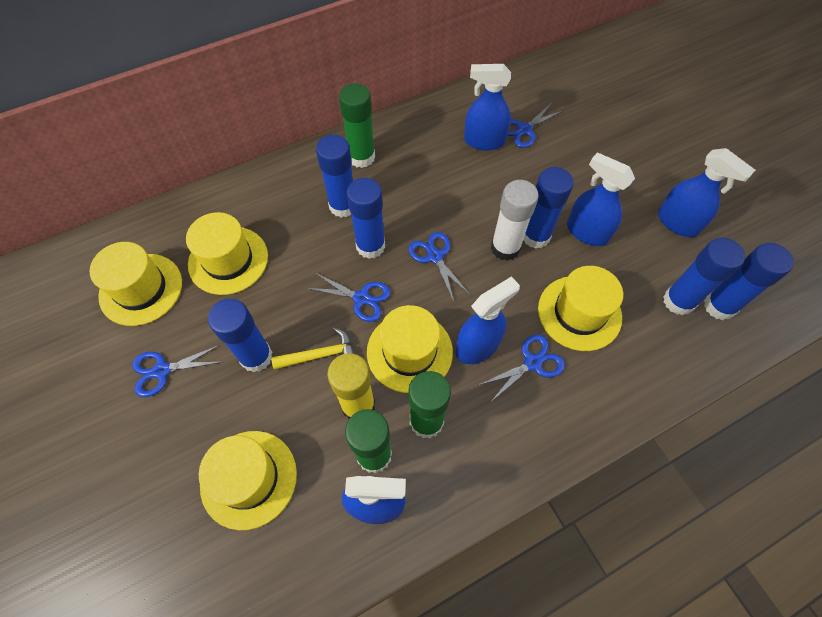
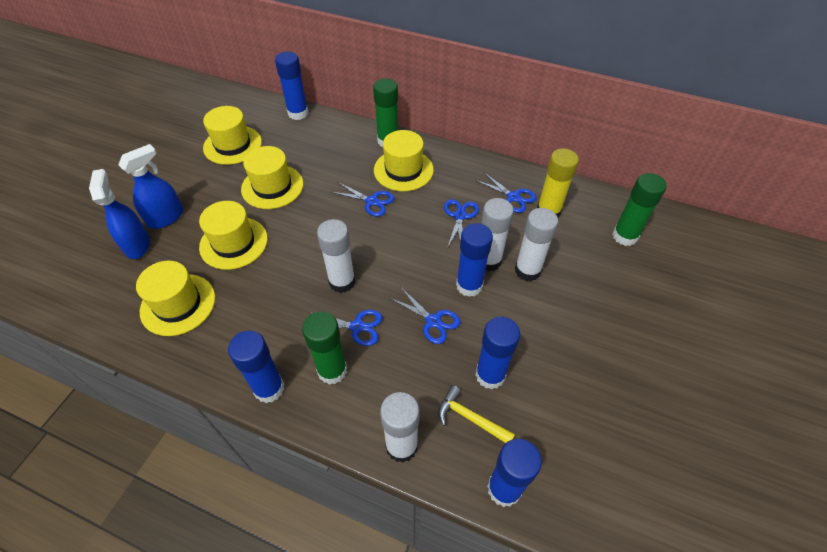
blue glue stick: [208,299,272,372] [316,135,353,218] [347,178,385,259] [523,167,574,248] [663,238,745,316] [704,243,794,320] = 6 -> [228,331,284,403] [275,52,308,120] [456,223,493,297] [475,317,520,390] [487,439,542,507] = 5
blue spray bottle: [342,476,406,524] [456,276,520,364] [464,64,511,150] [567,152,635,246] [658,148,755,237] = 5 -> [89,169,150,259] [118,144,183,229] = 2
white glue stick: [491,180,539,261] = 1 -> [317,219,355,293] [380,392,420,463] [482,198,514,271] [515,208,558,281] = 4

